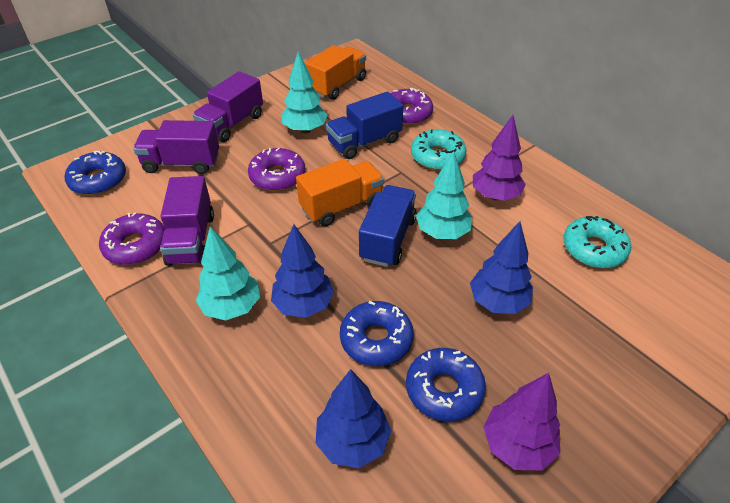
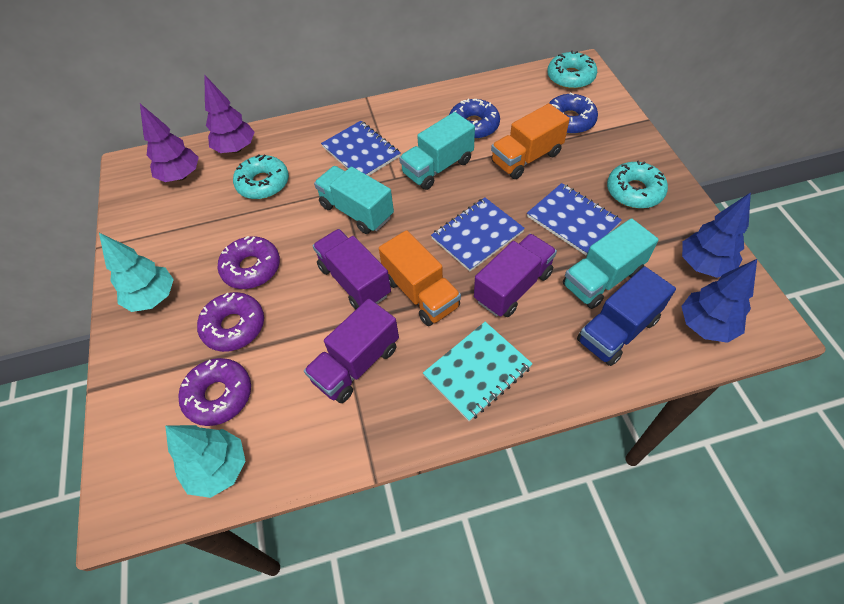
blue donut: [65,151,126,195] [340,301,414,366] [406,348,486,421] = 3 -> [449,99,500,139] [549,92,598,134] = 2
blue notebook: none = 0 -> [321,121,400,176] [431,197,525,271] [527,183,622,255] = 3
blue tree: [271,224,334,318] [315,369,391,468] [470,221,533,314] = 3 -> [681,259,757,343] [682,192,751,278] = 2
blue truck: [326,92,403,159] [359,185,417,267] = 2 -> [577,266,676,366] = 1
turquoise donut: [411,129,466,170] [563,216,631,268] = 2 -> [233,154,289,199] [547,51,597,89] [607,160,668,209] = 3
turquoise notebook: none = 0 -> [423,322,532,421] = 1
turquoise tree: [196,226,260,321] [281,52,328,134] [416,151,472,239] = 3 -> [99,233,174,312] [165,425,245,498] = 2
turquoise truck: none = 0 -> [314,166,394,234] [399,112,475,190] [563,218,659,309] = 3

